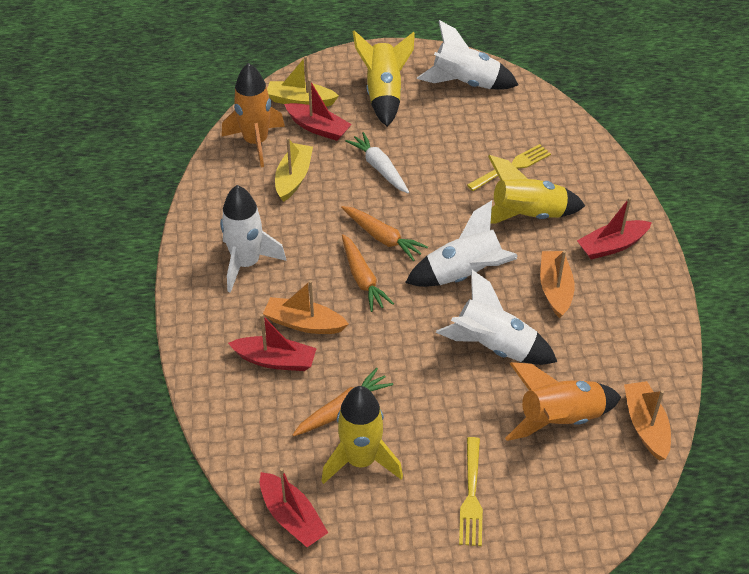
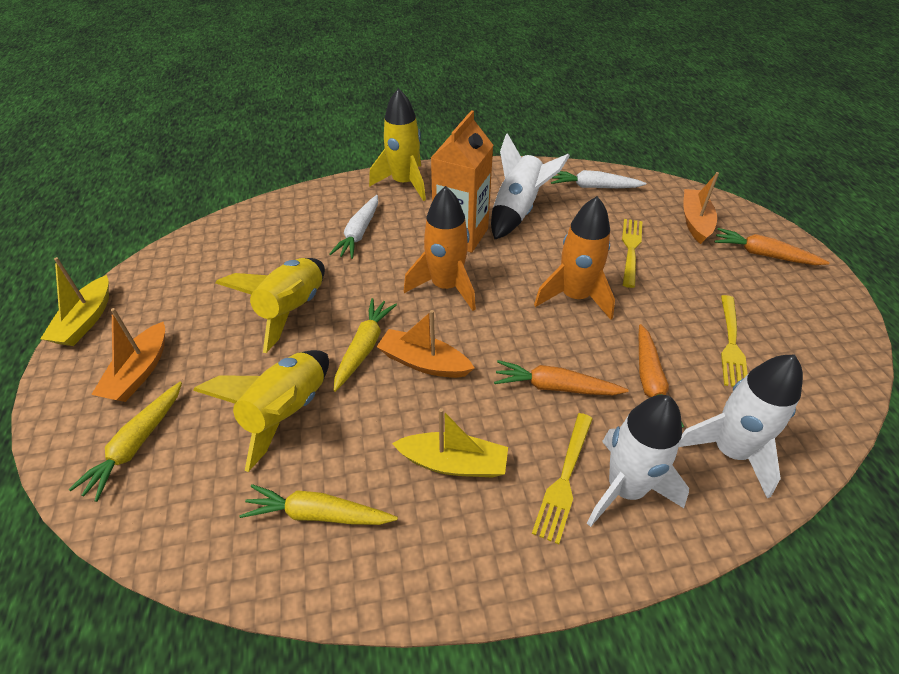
orange carton: none = 0 -> [431,110,493,253] = 1
red boat: [228,314,317,371] [260,468,328,547] [284,79,352,141] [577,197,652,260] = 4 -> none = 0
white carrot: [345,132,409,193] = 1 -> [329,195,378,259] [551,170,646,188] = 2
white rocket: [220,185,286,293] [405,200,518,287] [417,20,518,90] [436,269,557,365] = 4 -> [491,133,570,239] [587,395,689,527] [679,354,803,498] = 3
yellow carrot: none = 0 -> [68,382,182,502] [239,484,398,525] [334,298,397,392] = 3
yellow fork: [459,437,483,546] [467,144,551,191] = 2 -> [532,413,593,544] [622,219,642,288] [721,295,748,387] = 3

